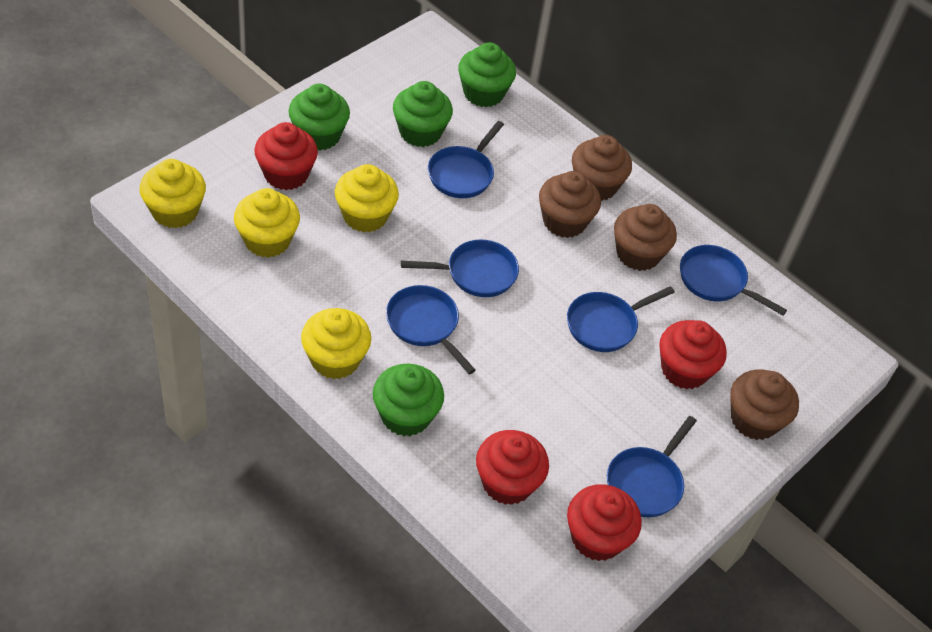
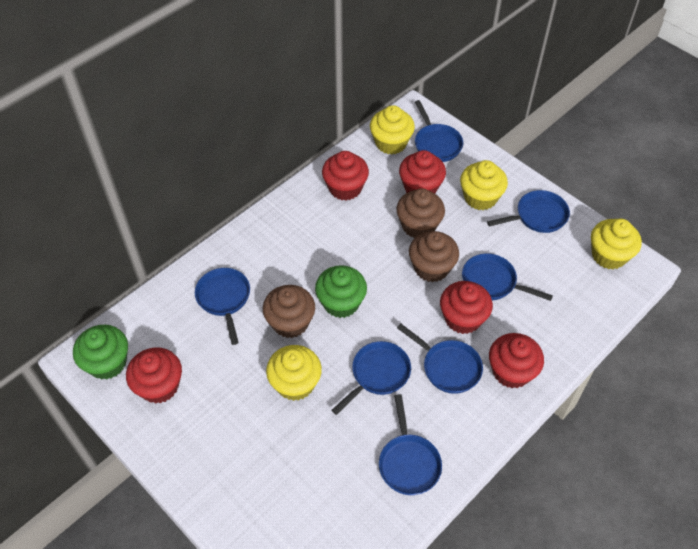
blue pan: [386,285,476,374] [401,239,519,297] [428,121,504,198] [567,286,675,352] [607,416,697,518] [680,245,787,316] = 6 -> [195,268,250,345] [332,341,411,415] [379,394,442,495] [397,323,483,394] [415,100,463,162] [462,253,553,301] [487,190,570,233] = 7
brown cupcake: [539,171,601,238] [572,135,632,201] [614,204,677,271] [730,369,799,440] = 4 -> [263,285,315,338] [396,189,445,238] [409,231,459,282] = 3
green cupcake: [289,84,350,151] [373,364,444,436] [393,81,453,147] [458,42,516,107] = 4 -> [73,325,128,380] [315,265,367,318] = 2
red cupcake: [254,122,318,190] [476,430,549,505] [567,484,642,561] [659,320,727,389] = 4 -> [126,347,182,404] [322,151,369,200] [399,150,446,194] [440,281,493,334] [489,333,544,389] = 5

